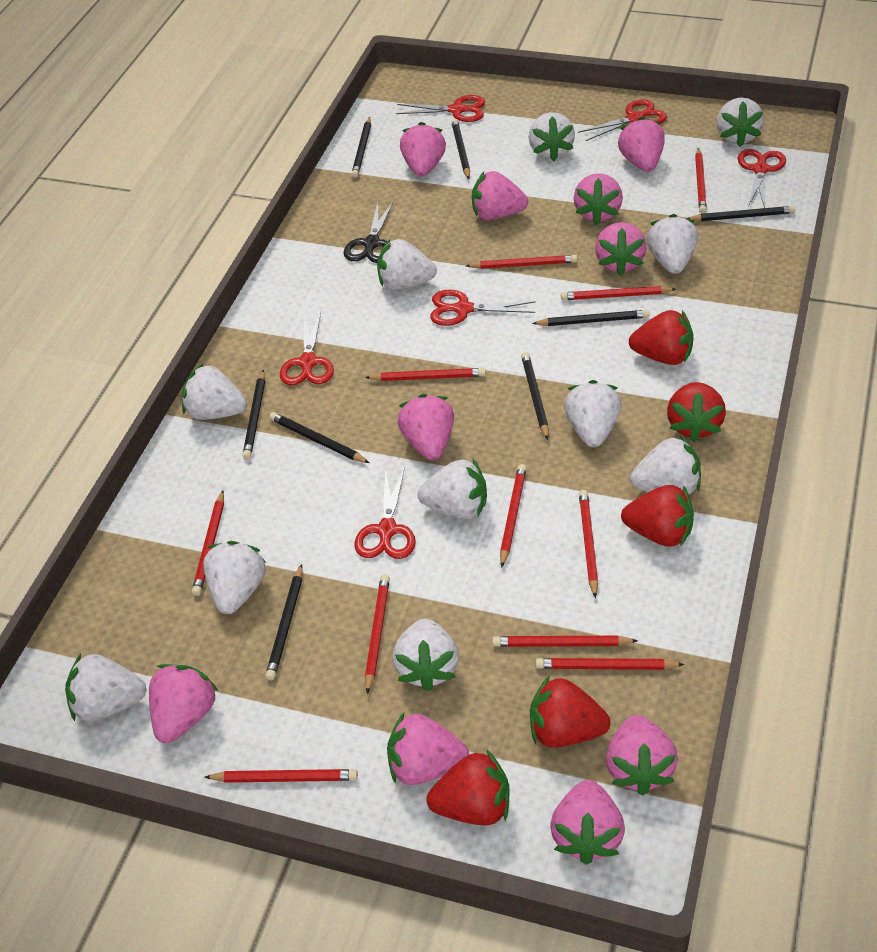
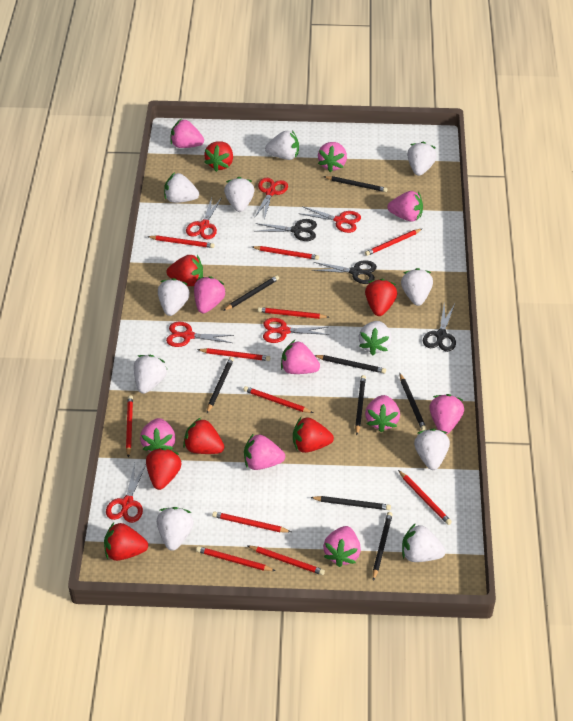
black scissors: [343,202,393,263] = 1 -> [255,219,317,241] [312,260,377,284] [423,304,456,352] = 3
red strawberry: [426,749,510,825] [530,675,611,748] [621,485,694,547] [629,310,694,365] [667,382,726,442] = 5 -> [104,522,148,561] [146,448,182,490] [166,255,203,286] [183,418,224,454] [204,141,233,172] [293,417,334,453] [365,279,397,316] = 7

